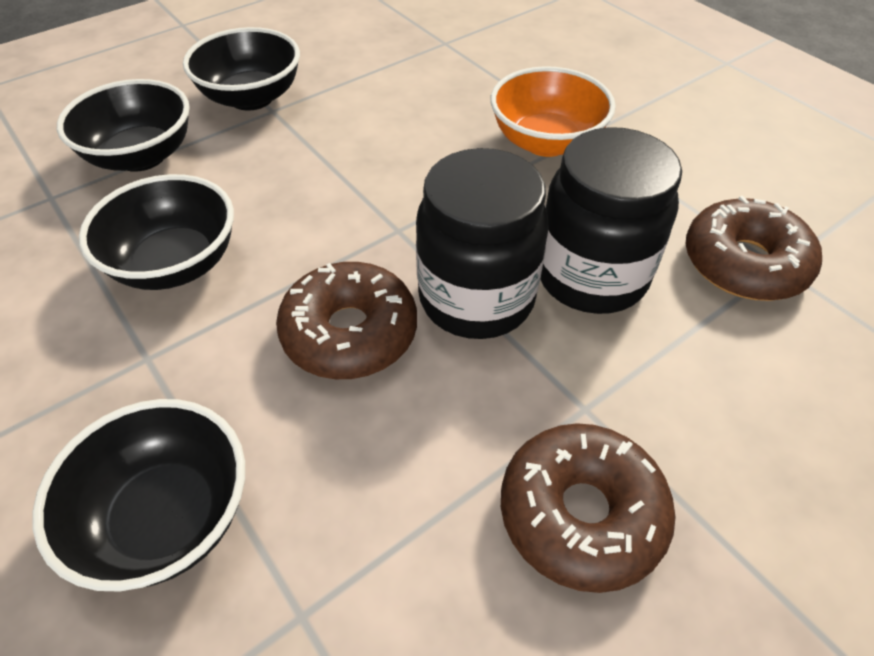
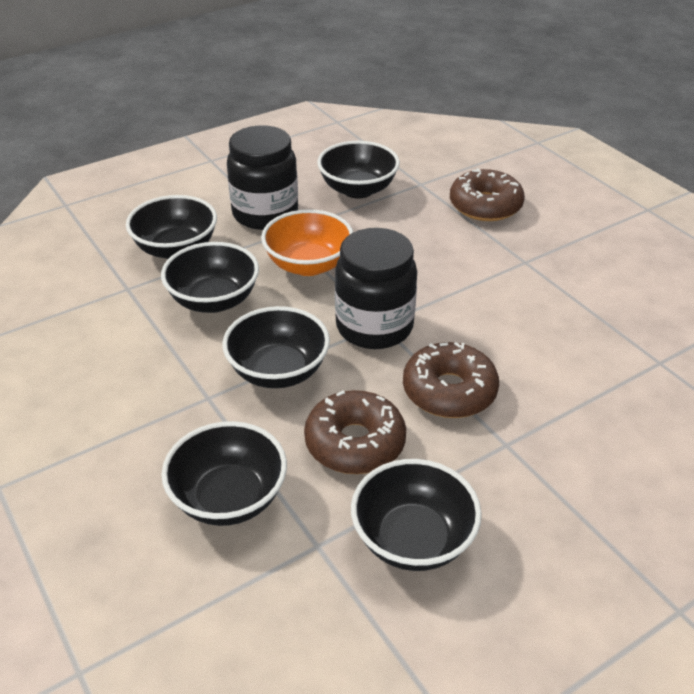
black bowl: [33,399,245,591] [57,79,190,172] [79,174,234,290] [183,27,300,111] = 4 -> [126,195,217,259] [161,242,259,313] [161,421,287,526] [222,306,330,388] [317,141,400,199] [351,459,482,571] = 6

